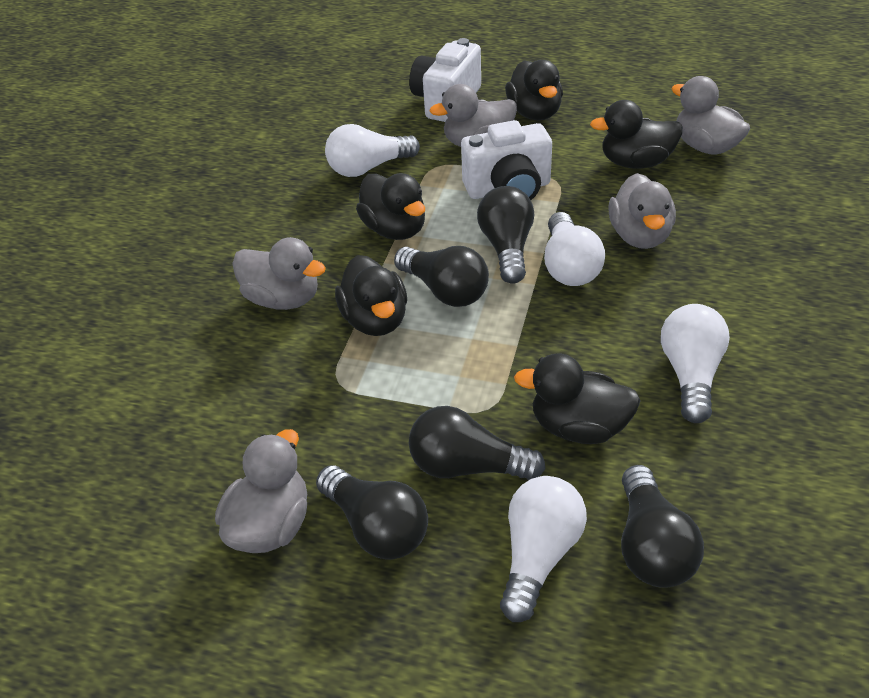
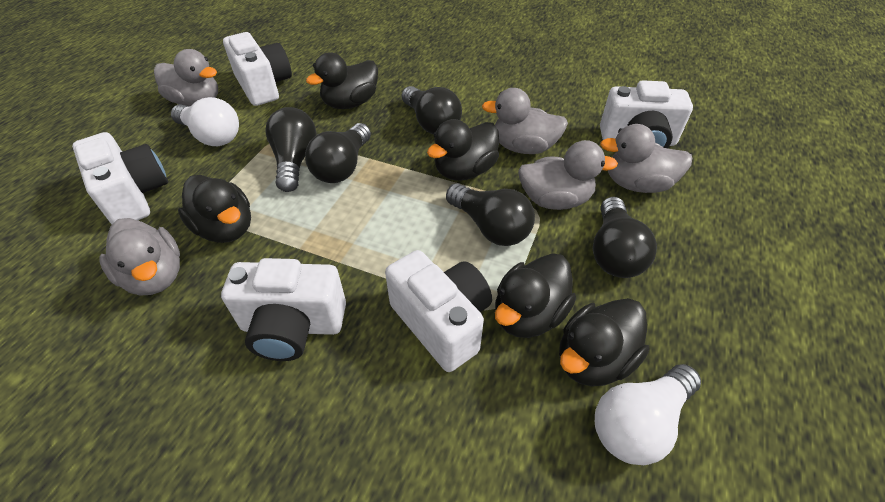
white camera: [409,38,481,122] [461,120,552,200] = 2 -> [72,132,168,224] [221,258,346,361] [223,32,292,106] [385,250,492,372] [600,80,693,148] = 5
white light bulb: [325,124,420,177] [500,476,587,622] [544,212,605,286] [661,304,730,423] = 4 -> [171,97,239,146] [595,364,701,465] = 2

